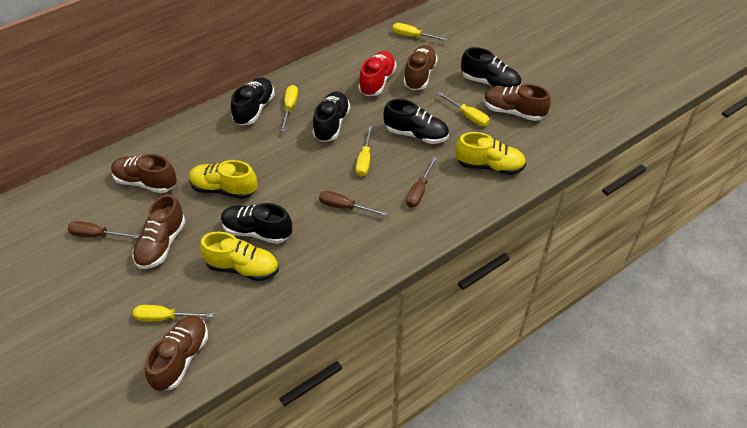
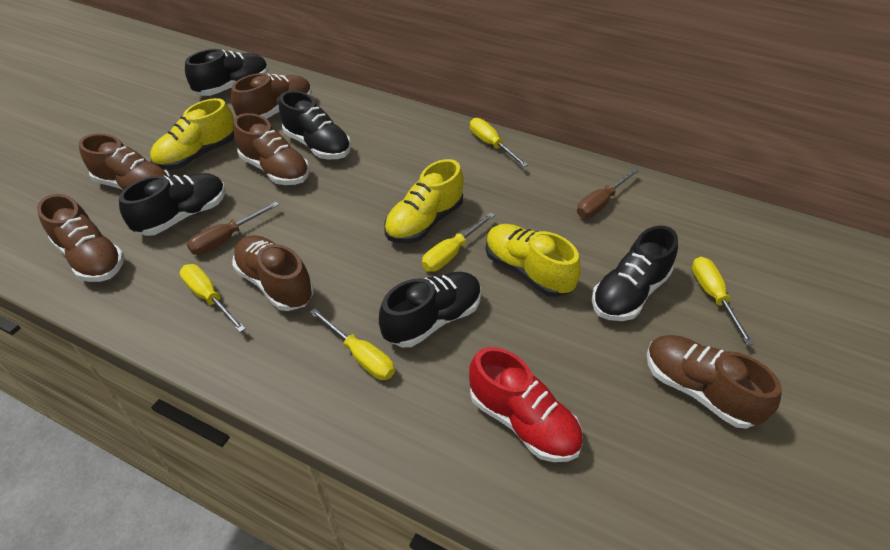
brown screwdriver: [68,221,140,239] [319,191,387,216] [406,157,437,208] = 3 -> [187,202,279,255] [577,168,639,218] = 2
brown shoe: [111,154,177,193] [132,194,185,269] [145,315,208,391] [403,45,438,90] [484,84,551,121] = 5 -> [37,194,124,282] [79,133,170,190] [231,73,312,119] [232,235,314,311] [233,113,310,185] [647,335,782,429] = 6

